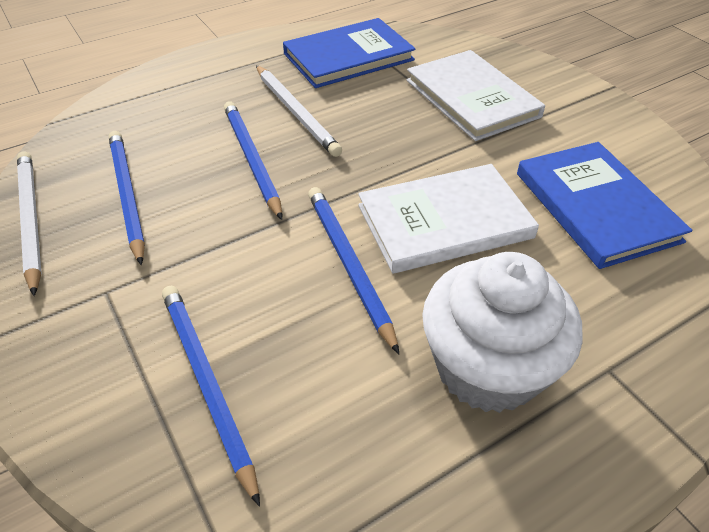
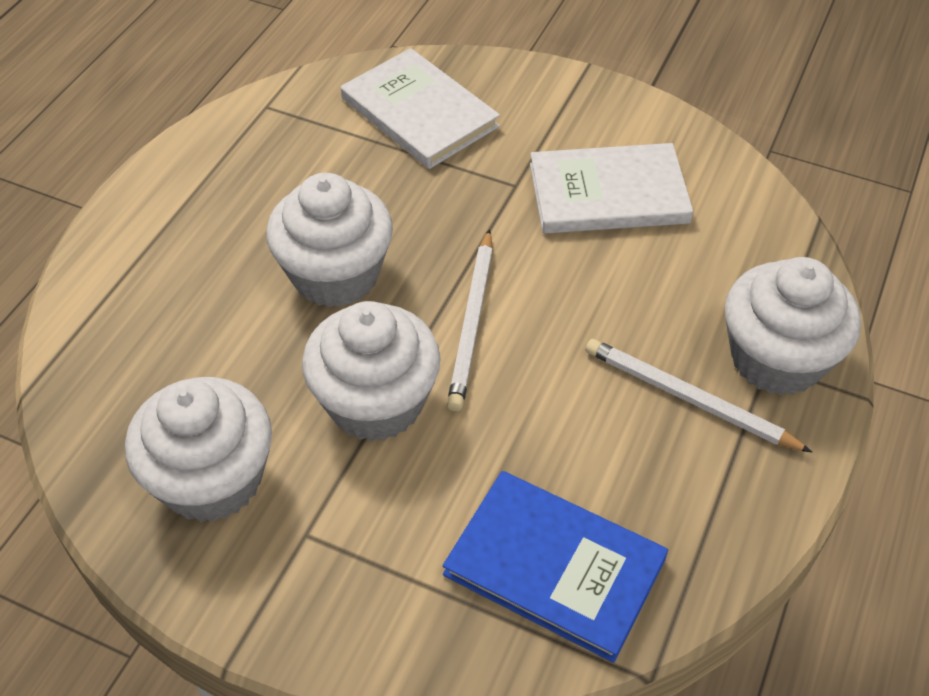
blue book: [283,18,416,88] [517,142,692,269] = 2 -> [443,471,668,663] = 1
blue pencil: [109,131,145,265] [162,286,260,507] [224,101,282,220] [308,187,399,354] = 4 -> none = 0
white cupcake: [422,252,582,413] = 1 -> [125,377,272,522] [266,173,393,307] [302,301,441,442] [725,257,861,395] = 4

